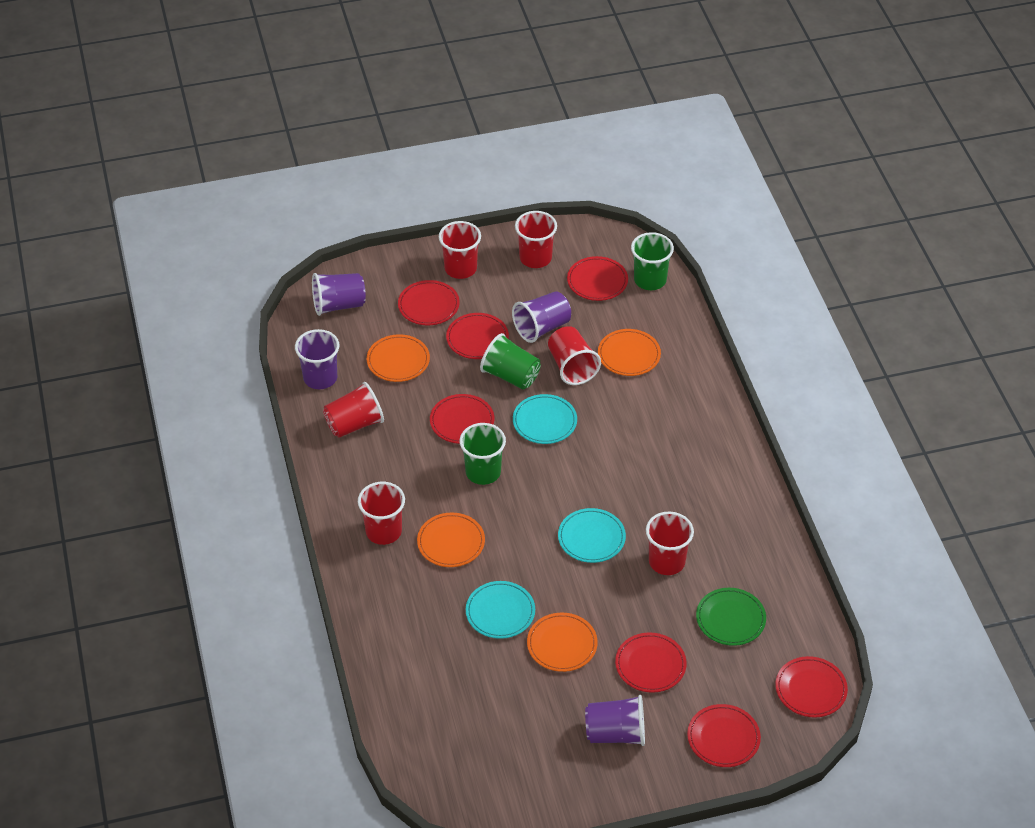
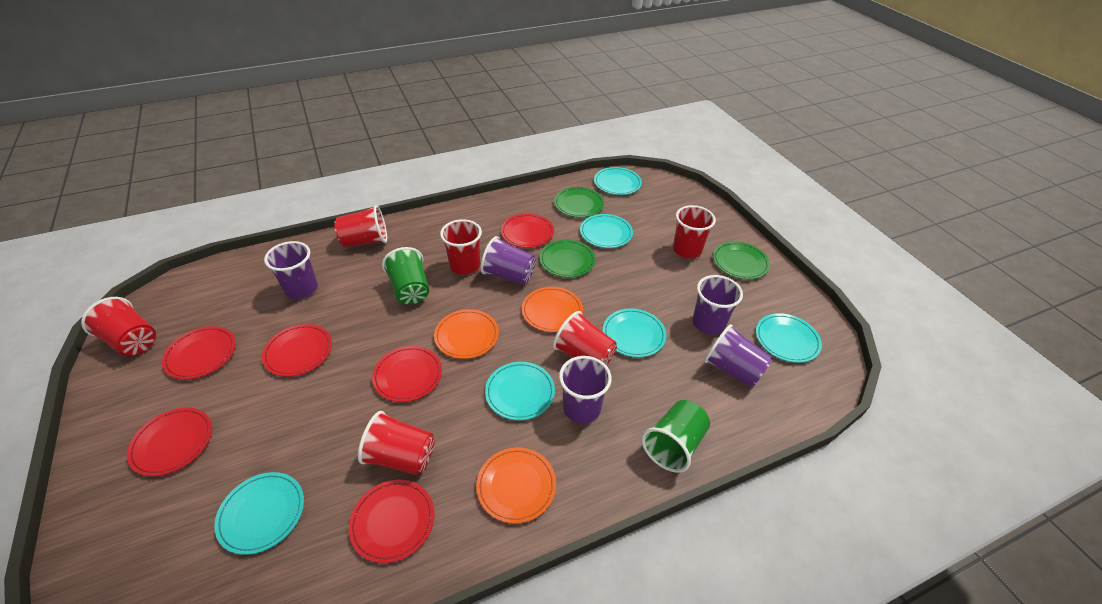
green cup: [459,423,506,485] [480,333,541,389] [631,232,674,290] = 3 -> [382,247,429,304] [642,400,710,473] = 2
green plate: [696,588,766,646] = 1 -> [540,239,596,277] [554,187,604,217] [713,242,770,279] = 3
orange plate: [367,334,430,382] [417,513,485,567] [527,613,598,672] [598,329,661,376] = 4 -> [434,309,499,359] [476,447,556,524] [522,287,583,332] = 3
purple cup: [295,329,339,389] [312,273,366,316] [512,291,571,343] [585,695,645,746] = 4 -> [264,241,318,299] [480,236,536,285] [559,356,612,423] [692,275,743,335] [704,324,772,387] = 5
red plate: [398,280,460,325] [430,394,494,444] [446,313,509,359] [567,256,628,301] [615,632,687,693] [687,704,761,767] [776,656,848,718] = 7 -> [127,408,212,476] [162,326,236,379] [262,324,332,377] [349,480,434,563] [372,346,442,402] [501,213,554,248] = 6
turquoise plate: [466,581,535,639] [513,394,577,444] [558,508,626,563] = 3 -> [214,472,304,555] [485,362,555,420] [580,214,633,248] [594,167,642,195] [603,308,666,357] [756,313,822,363] = 6

